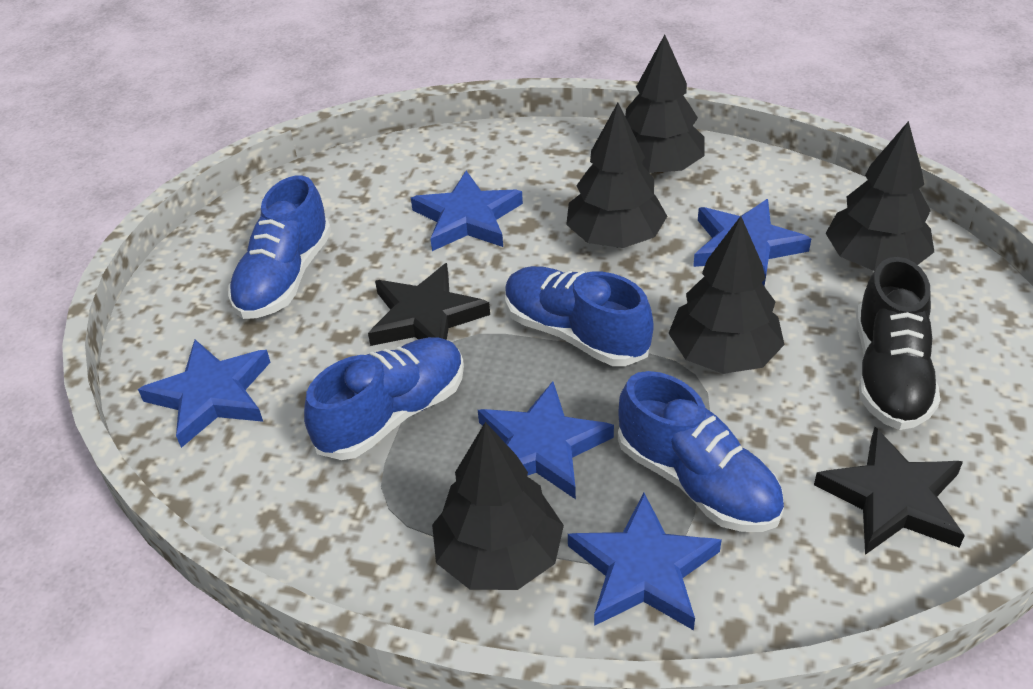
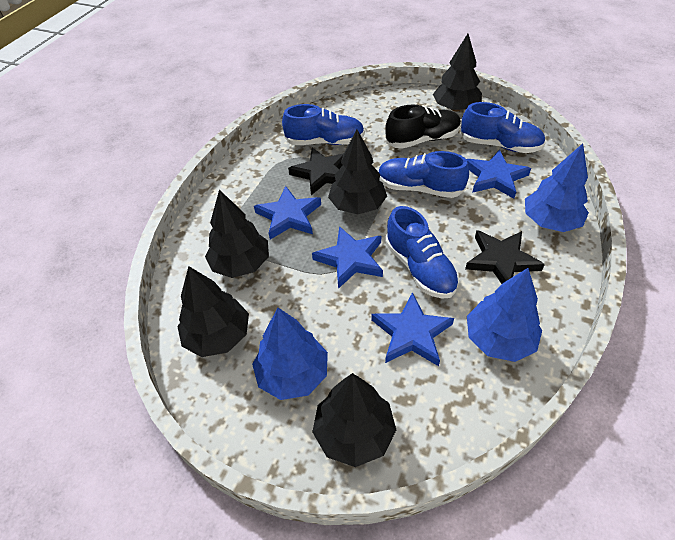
blue star: [138,340,271,448] [411,171,523,251] [478,381,614,499] [568,493,722,630] [693,199,811,287] = 5 -> [254,186,321,240] [312,226,383,289] [371,292,454,366] [466,149,531,199] = 4
blue tree: none = 0 -> [252,308,328,400] [467,268,542,362] [525,144,589,232] = 3

